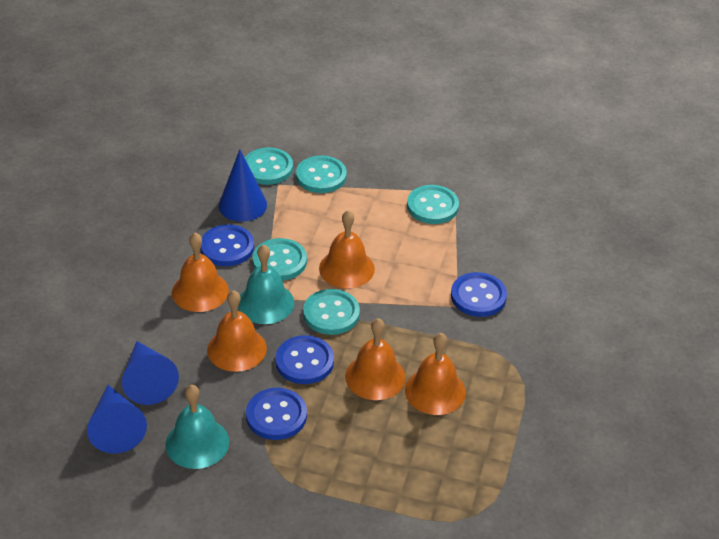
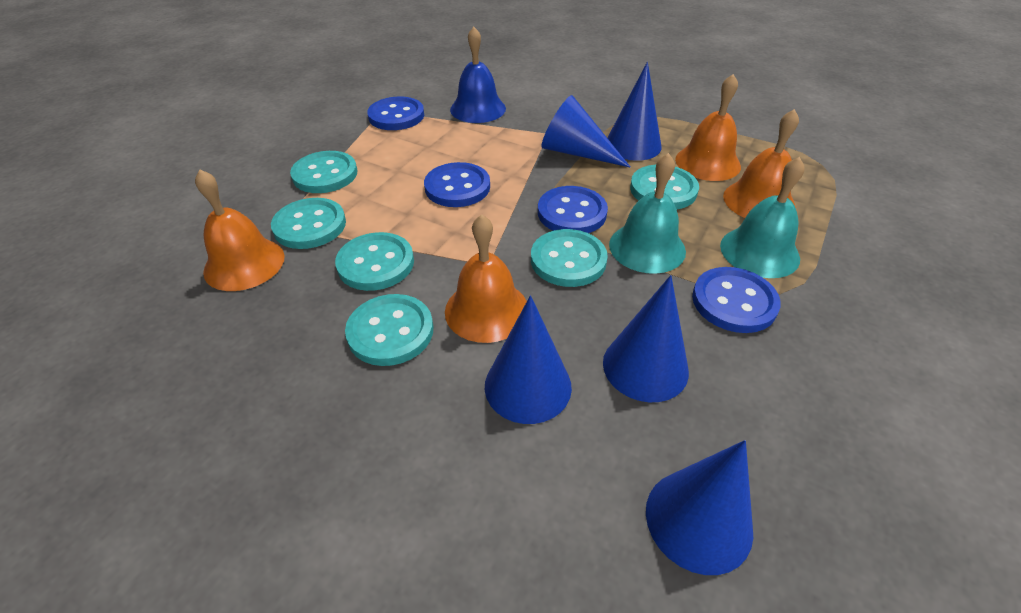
blue bell: none = 0 -> [450,27,506,123] = 1
blue cone: [87,385,147,454] [122,341,179,405] [219,149,267,222] = 3 -> [485,295,572,424] [541,95,631,168] [603,275,689,402] [607,62,662,161] [646,440,753,575] = 5
orange bell: [172,233,229,312] [207,290,267,372] [319,210,375,288] [345,318,406,400] [405,333,466,415] = 5 -> [195,169,285,291] [445,214,527,343] [675,74,741,181] [723,109,799,218] = 4
turquoise button: [245,148,293,185] [253,238,307,281] [296,156,347,193] [303,289,360,335] [407,185,459,224] = 5 -> [271,198,346,249] [290,151,357,193] [335,232,414,291] [345,294,433,366] [531,229,608,287] [630,165,699,209] = 6

